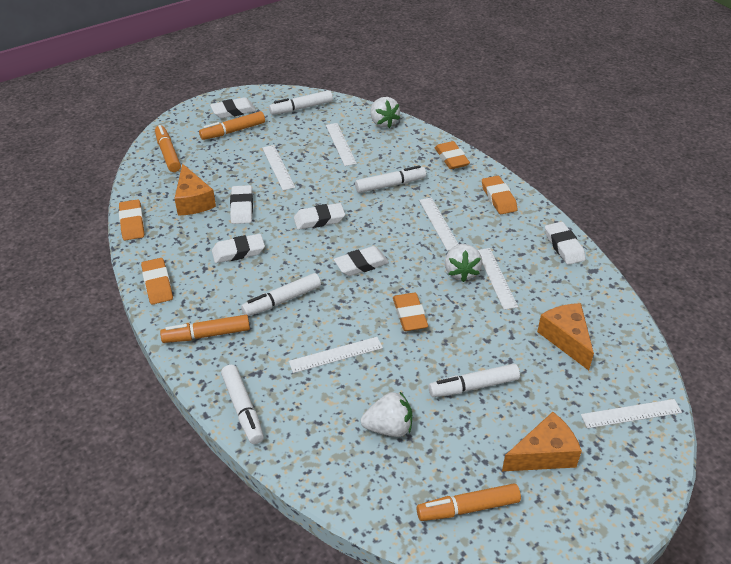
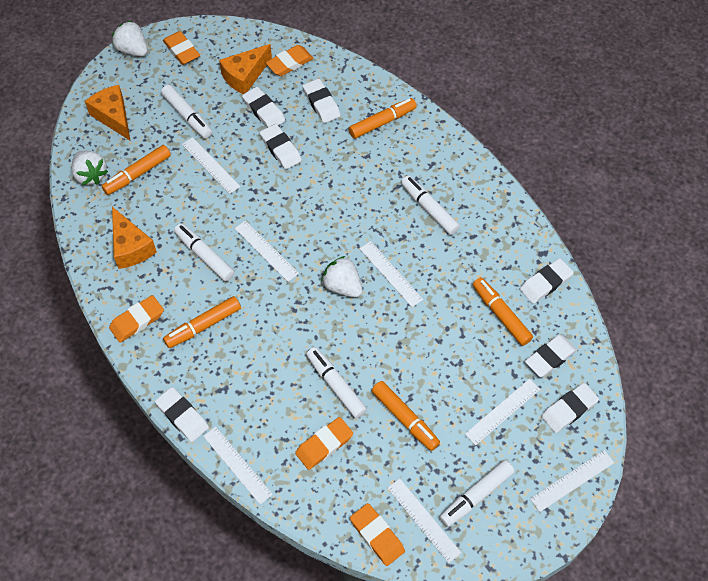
orange marker: [155,125,181,172] [160,315,250,343] [199,111,265,140] [417,483,521,521] = 4 -> [102,145,171,195] [163,296,241,348] [349,98,417,139] [372,381,440,451] [473,277,533,346] = 5
white eraser: [210,97,256,118] [212,234,265,263] [230,185,253,224] [294,203,345,230] [334,246,389,276] [545,222,586,265] = 6 -> [155,387,209,442] [242,87,285,128] [260,124,302,169] [303,79,341,123] [520,258,574,304] [525,335,577,377] [541,383,599,433] = 7
white ruler: [262,145,295,191] [289,337,383,373] [326,123,357,166] [419,197,458,251] [478,248,518,310] [581,399,682,429] = 6 -> [182,137,240,194] [203,427,273,505] [234,221,299,282] [359,241,423,307] [388,479,461,563] [465,379,540,445] [530,450,614,512] = 7

